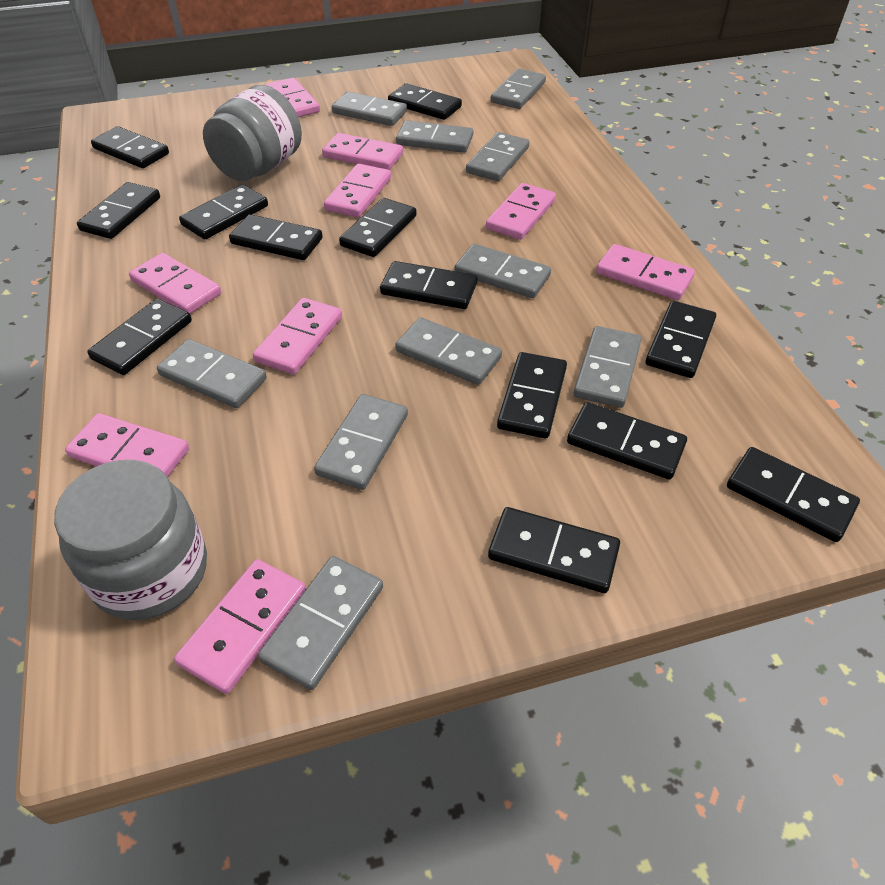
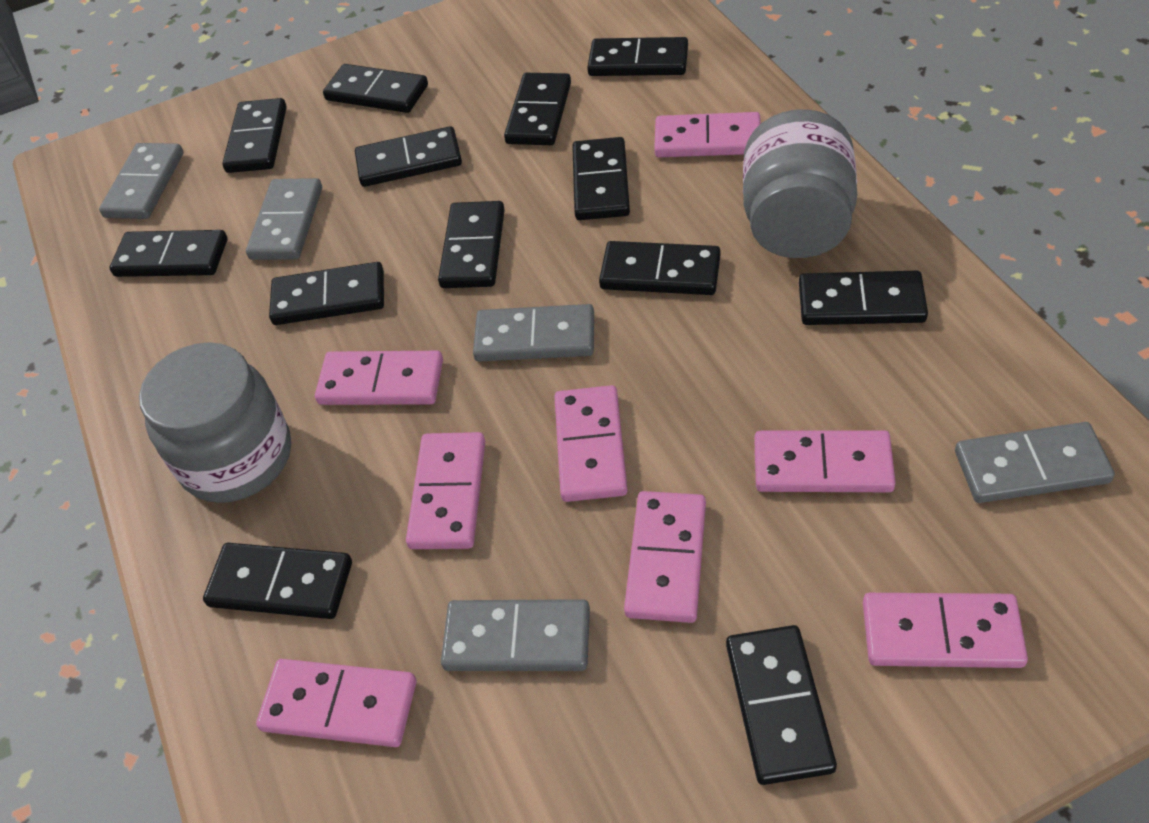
grey domino: [157,339,267,408] [258,556,383,690] [314,394,408,490] [332,92,407,126] [395,317,502,385] [396,120,473,153] [454,244,551,298] [466,132,529,181] [491,69,546,109] [574,326,641,408] = 10 -> [99,143,184,219] [246,178,322,260] [441,599,590,671] [473,304,594,361] [955,422,1115,503] = 5
pink domino: [65,413,189,477] [129,253,221,314] [174,559,306,694] [253,298,342,374] [265,78,320,117] [322,133,403,170] [324,164,391,217] [486,183,556,240] [596,244,695,300] = 9 -> [256,659,416,747] [315,351,443,405] [406,432,485,549] [554,385,628,502] [624,491,706,623] [654,112,761,157] [754,430,896,492] [863,593,1028,668] = 8

